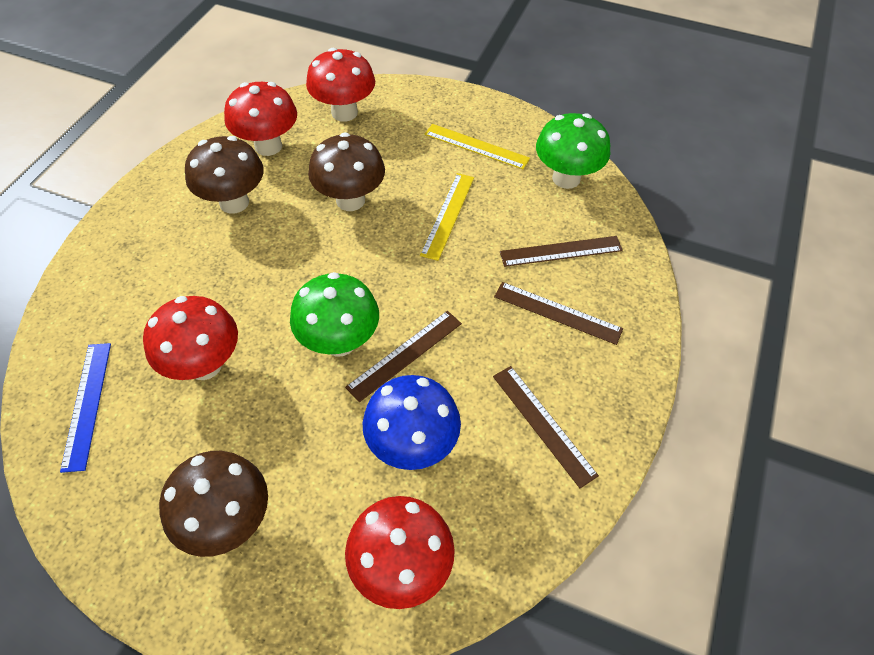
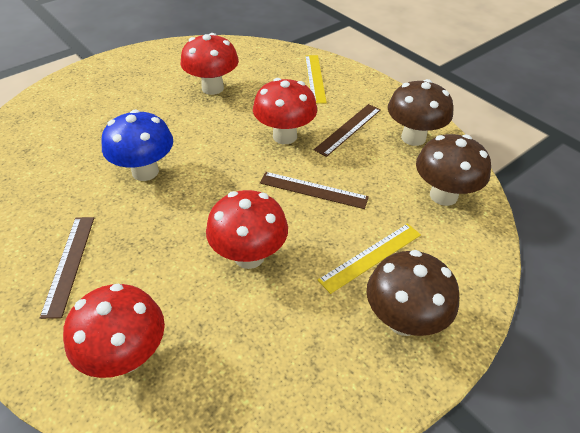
blue ruler: [60,343,111,473] = 1 -> none = 0
brown ruler: [345,311,462,402] [493,366,599,488] [494,282,623,345] [500,236,623,267] = 4 -> [40,217,94,319] [260,172,369,209] [314,104,381,157] = 3
green mushroom: [290,272,379,356] [536,113,610,189] = 2 -> none = 0

